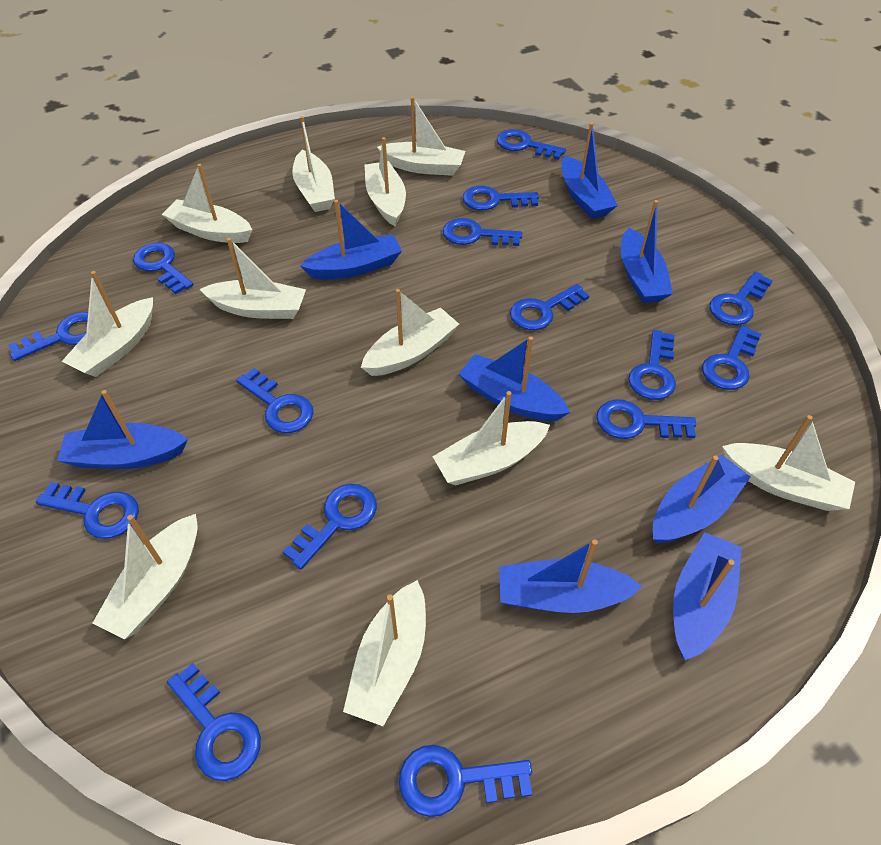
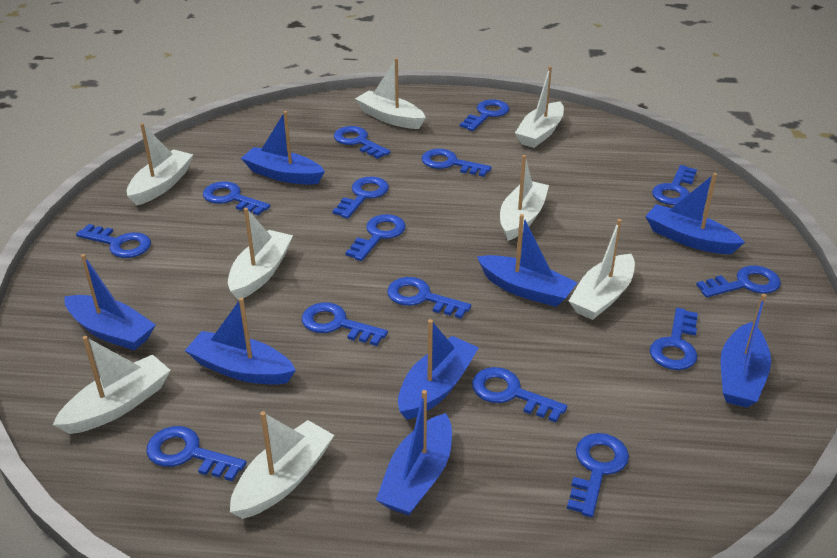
white boat: [62,271,153,377] [93,514,198,639] [162,164,252,243] [200,238,306,319] [292,116,335,212] [343,580,426,726] [361,289,459,376] [365,137,406,226] [377,97,465,176] [432,391,550,485] [722,415,855,511] = 11 -> [53,336,171,434] [127,123,193,206] [228,208,293,300] [230,411,334,519] [355,58,426,129] [500,155,549,241] [515,66,564,148] [569,219,635,320] = 8

